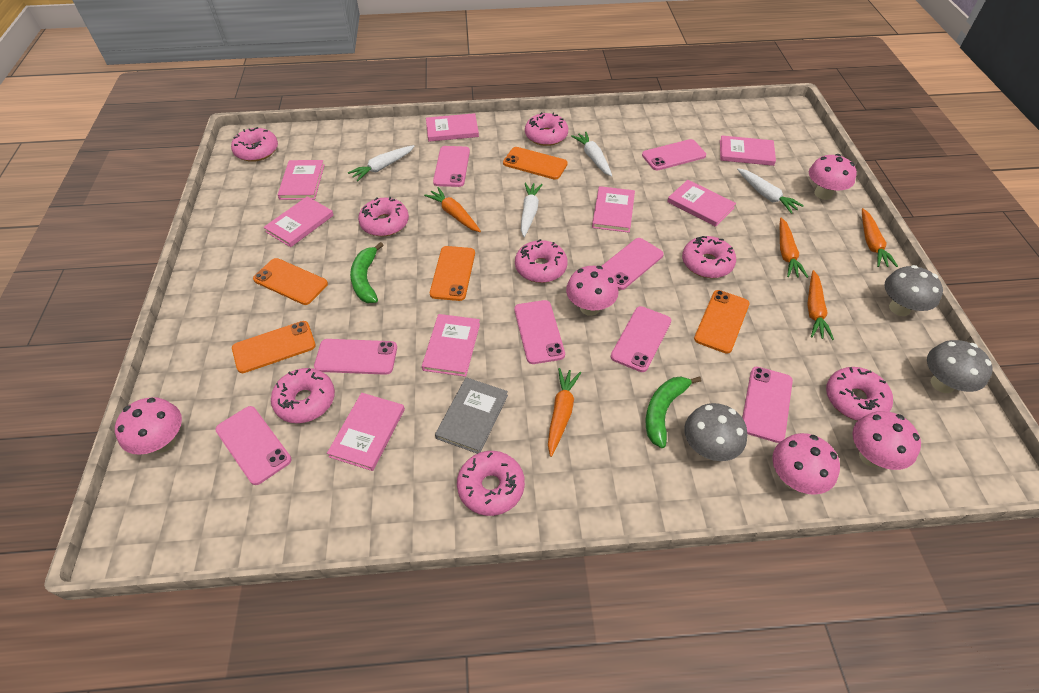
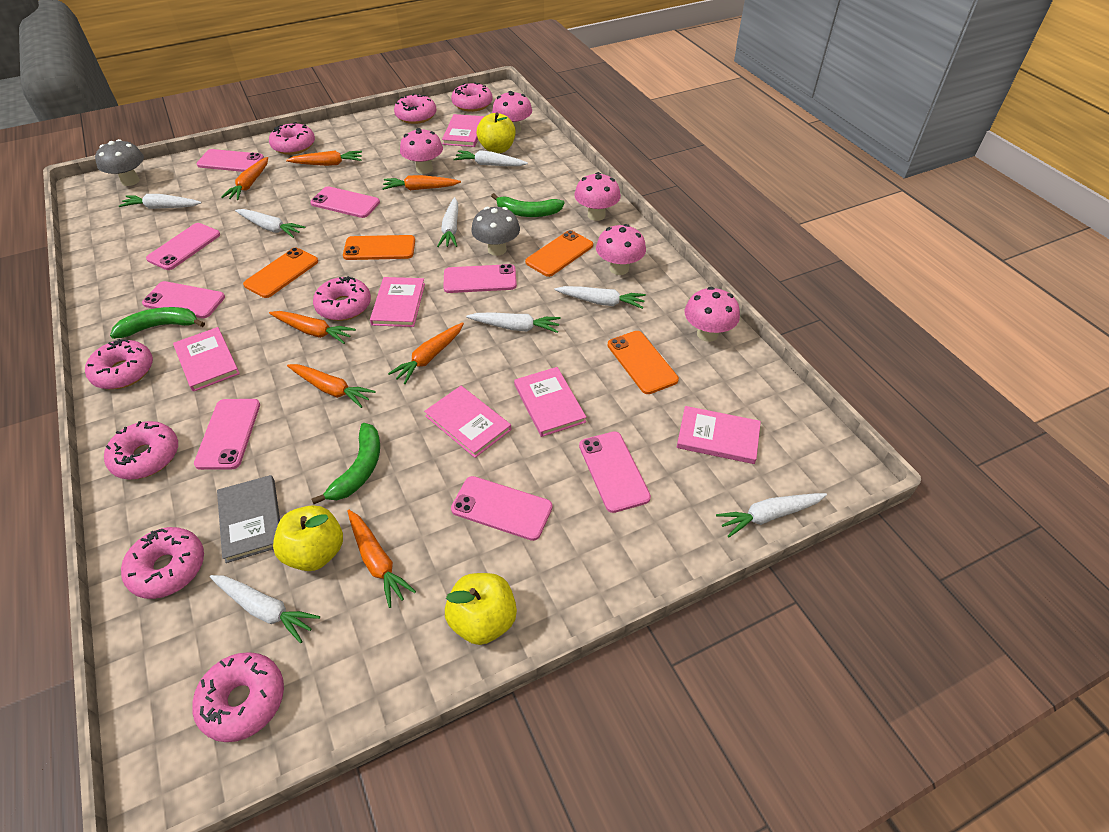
green banana: [350,242,384,303] [646,376,701,448] = 2 -> [110,307,205,339] [312,423,380,504] [491,193,565,217] = 3
grey mushroom: [684,403,747,461] [885,265,943,316] [927,340,993,393] = 3 -> [95,139,144,186] [471,207,520,256] = 2
orange carrot: [424,187,481,232] [548,368,581,457] [780,217,808,278] [808,270,834,340] [862,208,898,267] = 5 -> [221,157,268,200] [269,311,356,344] [286,151,362,166] [287,364,376,408] [348,510,416,608] [382,175,461,190] [388,322,464,384] = 7
orange phone: [232,321,316,373] [253,258,328,305] [430,246,475,301] [503,147,568,180] [694,290,750,354] = 5 -> [243,248,318,298] [343,235,415,260] [525,230,593,277] [608,331,679,394] = 4
pink book: [264,196,334,247] [278,160,324,200] [327,393,405,471] [422,314,480,377] [426,113,479,142] [592,186,635,233] [667,180,736,227] [720,135,776,166] = 8 -> [173,327,240,392] [370,277,425,327] [424,386,511,458] [442,114,485,147] [514,367,586,437] [677,406,761,464] = 6
white carrot: [348,145,415,182] [521,182,543,237] [571,132,612,177] [737,168,804,214] = 4 -> [119,194,202,209] [210,575,320,643] [235,209,305,238] [437,197,458,247] [454,150,528,166] [466,313,561,333] [554,286,646,309] [716,493,827,537] = 8
yellow apple: none = 0 -> [273,505,343,571] [445,573,517,645] [477,113,516,153] = 3

